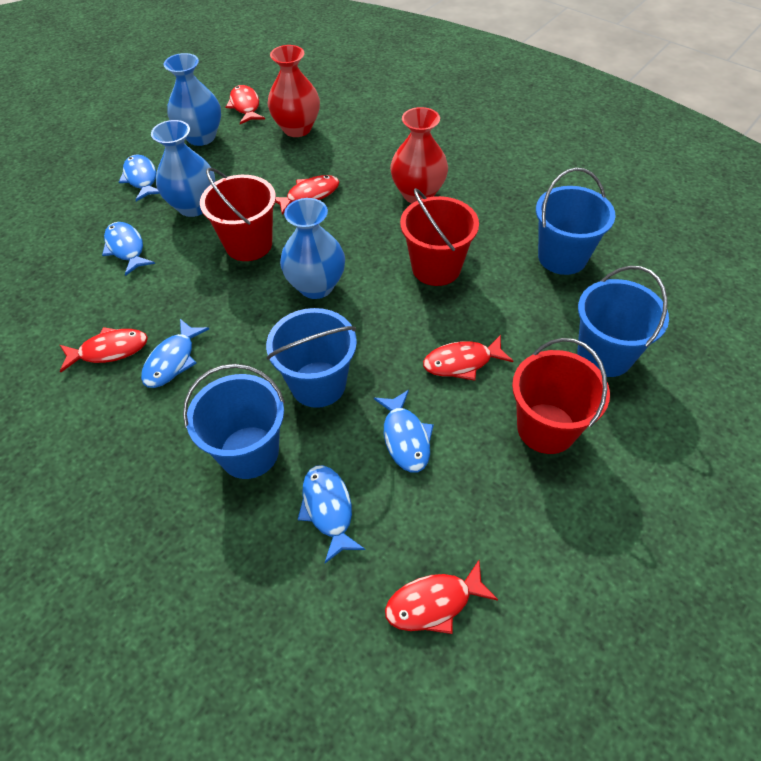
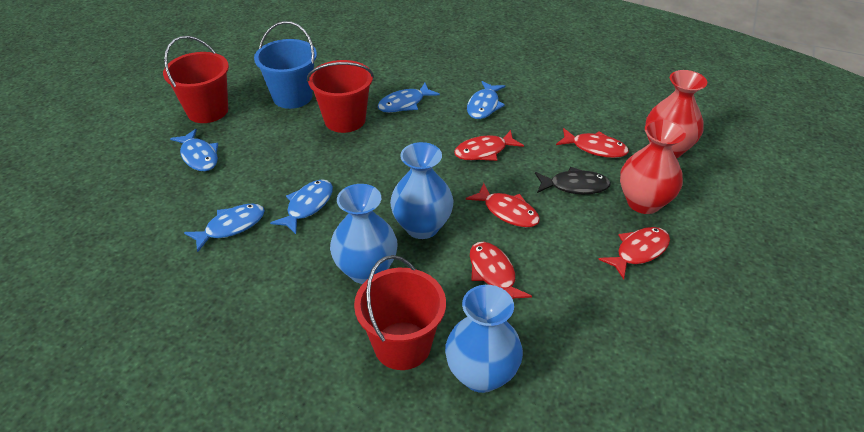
black fish: none = 0 -> [535,167,611,194] = 1
blue bucket: [183,364,285,479] [266,308,357,408] [536,168,616,275] [578,266,669,377] = 4 -> [254,21,317,109] = 1

